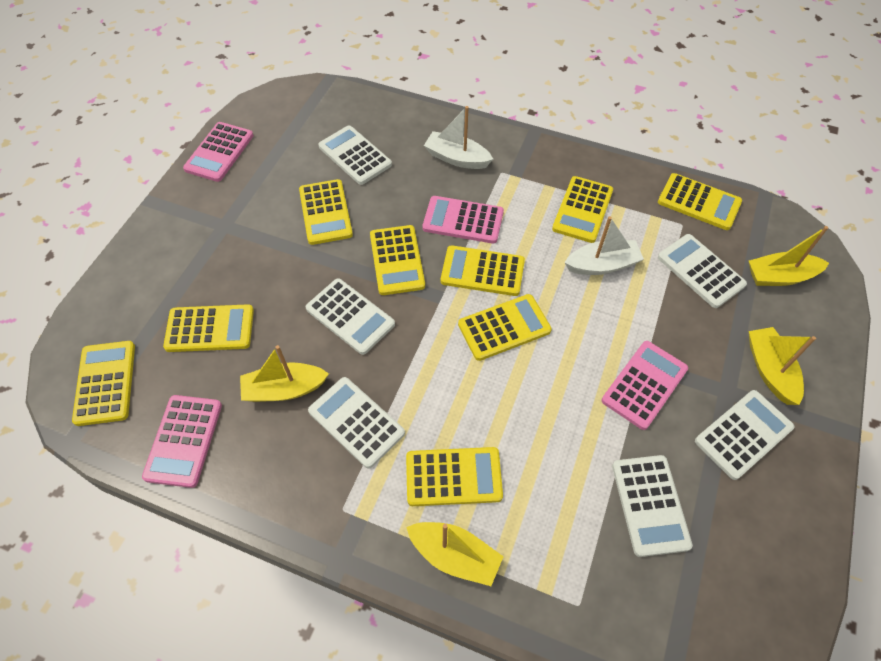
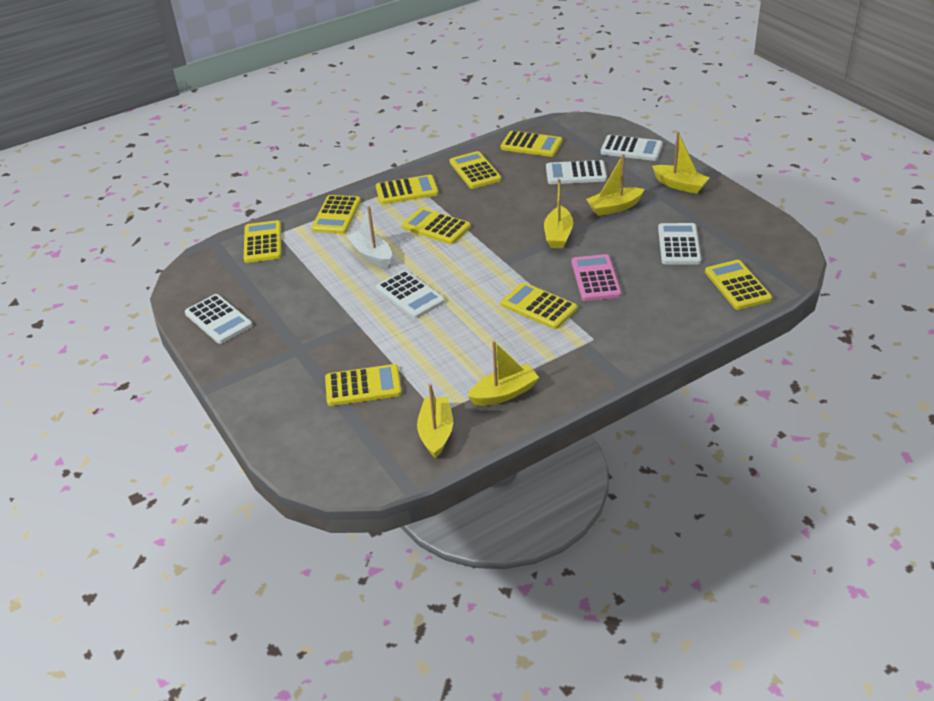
pink calculator: [142,395,222,488] [183,122,253,182] [422,196,504,244] [602,341,688,430] = 4 -> [571,254,621,301] = 1
white boat: [424,106,493,169] [564,216,644,275] = 2 -> [346,206,392,267] = 1
white calculator: [306,278,395,355] [308,377,405,468] [318,125,392,185] [612,455,693,557] [658,234,747,308] [695,390,794,480] = 6 -> [185,294,252,344] [376,270,445,319] [546,160,607,184] [601,135,663,161] [658,223,701,264] = 5
yellow boat: [240,345,329,402] [406,522,504,586] [749,226,829,286] [749,327,816,405] = 4 -> [417,384,453,459] [468,341,539,406] [544,179,573,248] [586,154,644,216] [652,132,709,194] = 5

